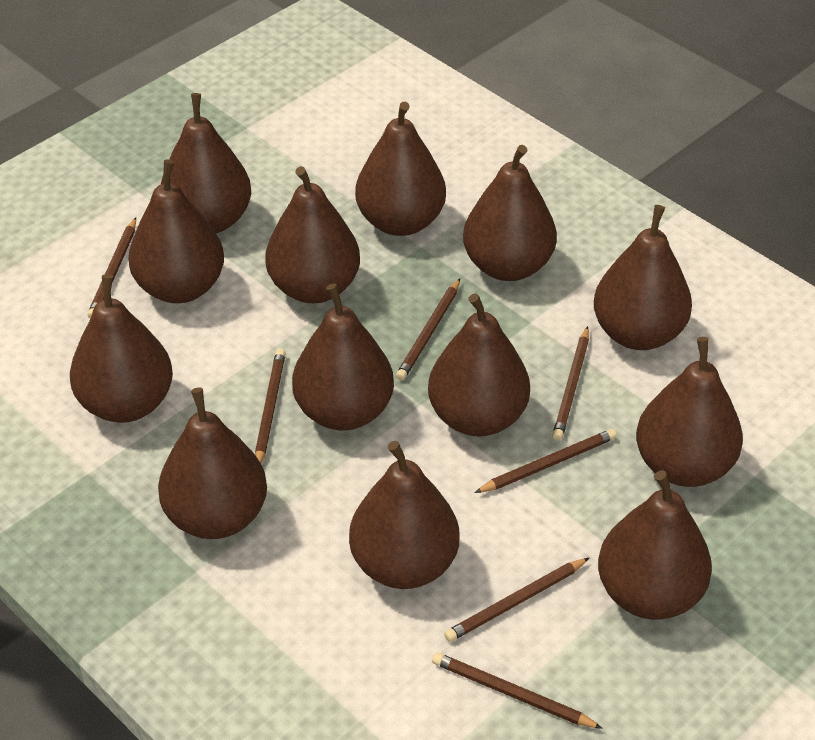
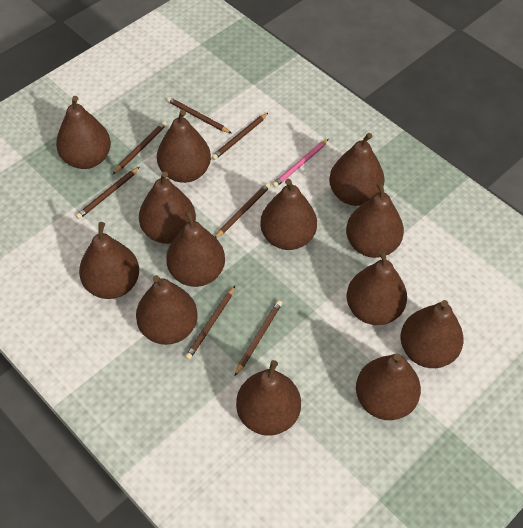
pink pencil: none = 0 -> [272,139,328,188] = 1

